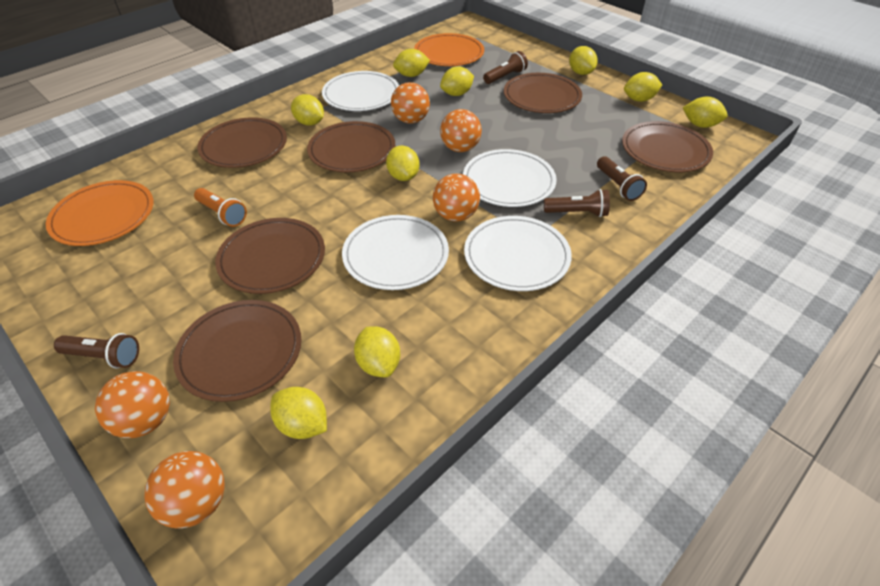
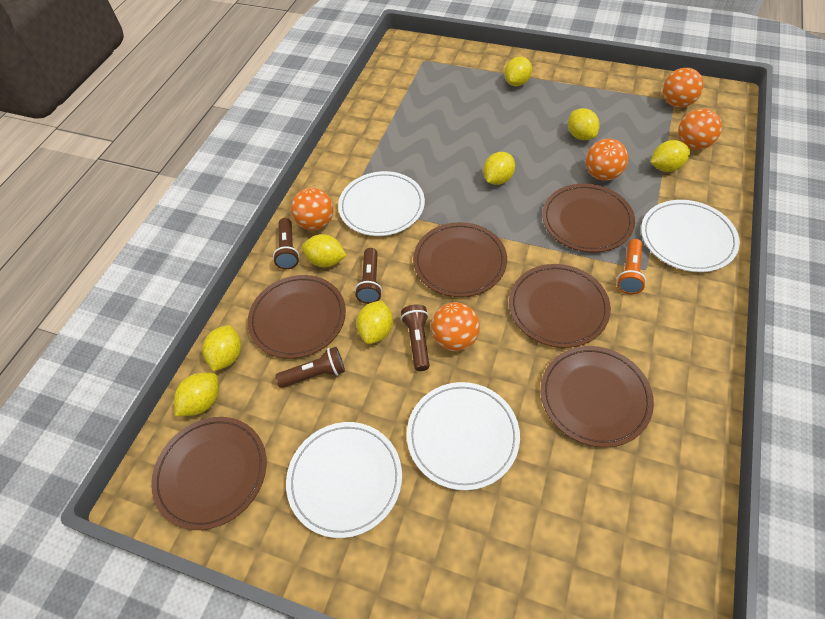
orange plate: [46,180,153,246] [414,33,484,66] = 2 -> none = 0
yellow lemon: [270,387,327,439] [291,94,324,125] [354,326,400,377] [386,145,419,181] [393,49,430,77] [440,67,474,96] [569,46,598,75] [624,72,662,102] [683,97,728,128] = 9 -> [174,373,219,416] [203,325,241,372] [302,234,347,267] [356,300,393,344] [483,152,515,185] [505,56,532,87] [568,108,600,140] [651,140,690,172] = 8

